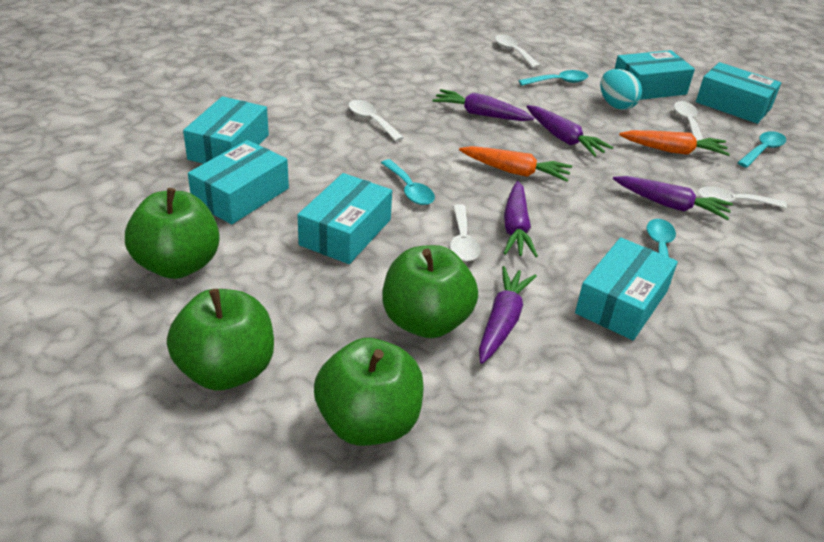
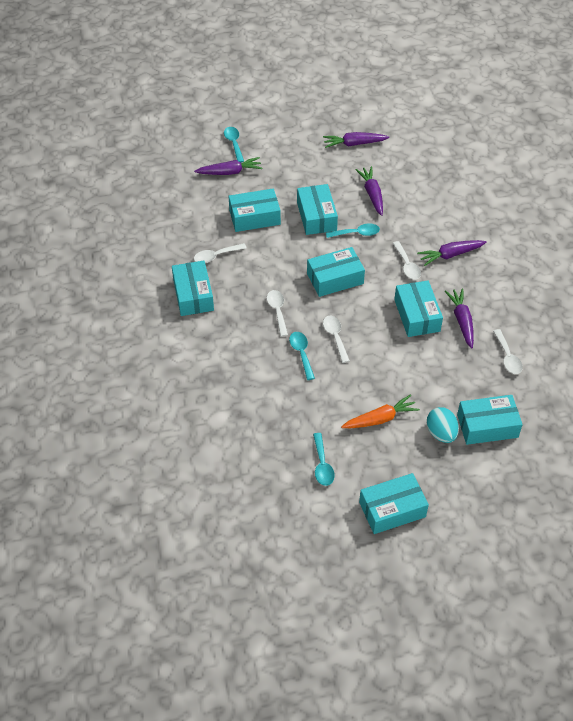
green apple: [125,188,220,279] [167,289,274,391] [314,338,424,446] [382,245,478,338] = 4 -> none = 0
orange carrot: [459,146,572,182] [619,130,730,156] = 2 -> [341,394,420,428] = 1
turquoise box: [183,96,269,164] [188,140,289,224] [297,173,392,264] [575,237,678,340] [615,50,695,100] [696,62,781,124] = 6 -> [172,261,214,316] [229,188,281,232] [297,184,338,235] [307,247,365,297] [359,473,429,534] [394,280,443,337] [457,395,523,445] = 7

